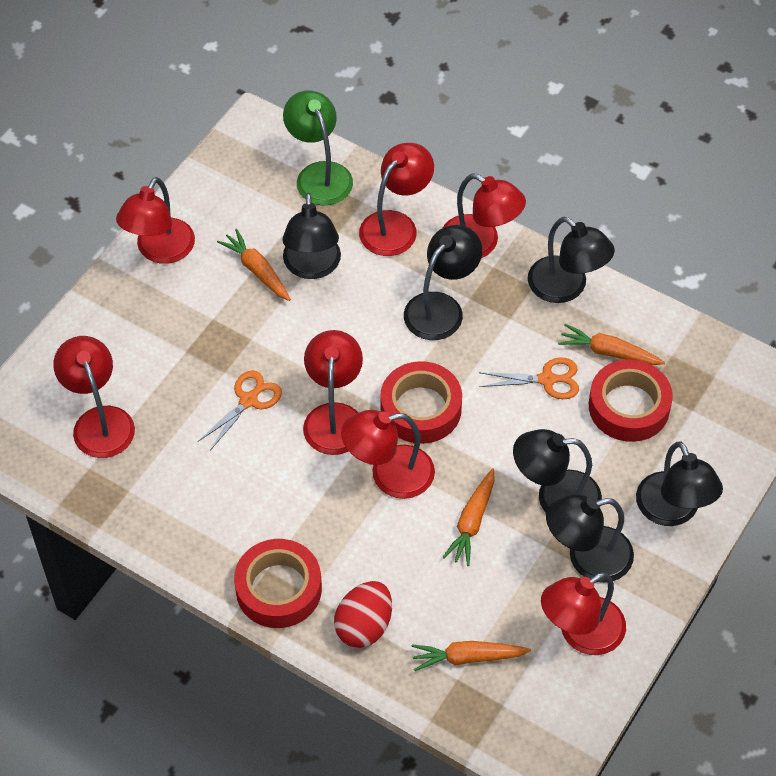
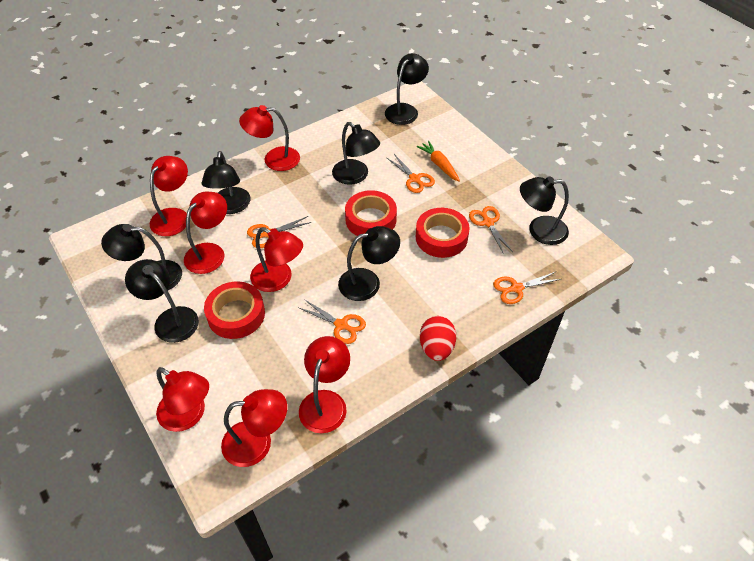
black lamp: [282,193,341,279] [404,225,482,340] [513,429,602,513] [528,217,615,303] [546,494,634,583] [636,442,723,526] = 6 -> [101,224,182,291] [125,259,199,343] [202,151,251,214] [332,122,380,185] [338,226,400,301] [385,53,429,125] [520,176,569,245] = 7
green lamp: [283,91,353,205] = 1 -> none = 0
orange carrot: [217,229,291,301] [411,641,531,671] [442,468,495,566] [558,324,665,365] = 4 -> [417,141,460,182] = 1
orange scissors: [198,370,282,451] [479,357,579,399] = 2 -> [247,216,312,248] [299,299,366,344] [387,154,435,193] [469,206,513,254] [493,272,561,304] = 5

